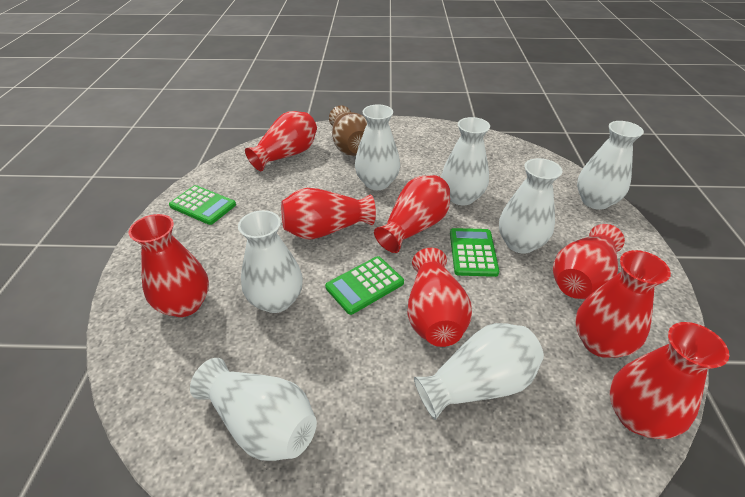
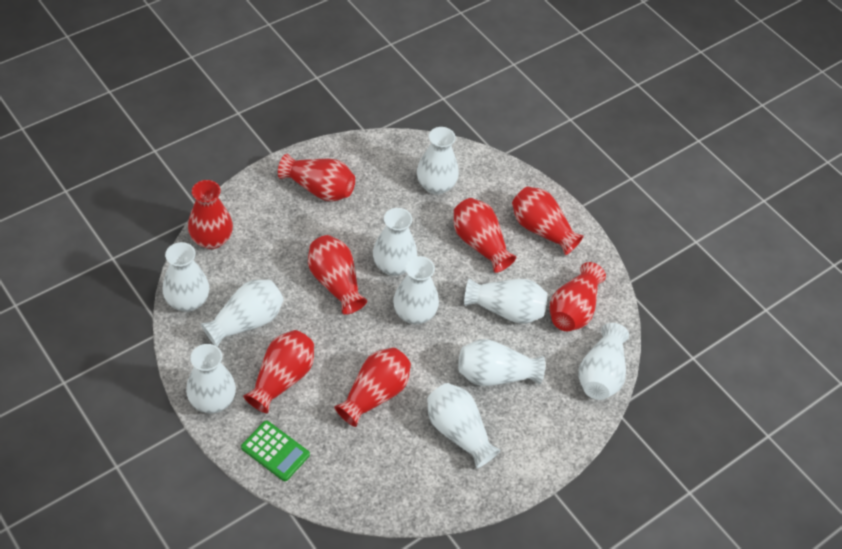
brown vase: [329,106,367,156] = 1 -> none = 0
green calculator: [169,185,236,225] [325,256,404,315] [450,228,499,277] = 3 -> [241,421,310,481] = 1
white vase: [190,358,317,461] [238,210,303,313] [355,104,400,190] [414,323,544,420] [441,117,490,205] [499,158,562,254] [577,121,644,210] = 7 -> [163,242,209,312] [186,344,236,414] [201,280,284,347] [373,208,417,276] [393,256,439,325] [417,127,459,195] [427,383,501,468] [458,339,545,386] [464,279,547,324] [578,323,629,400] = 10

